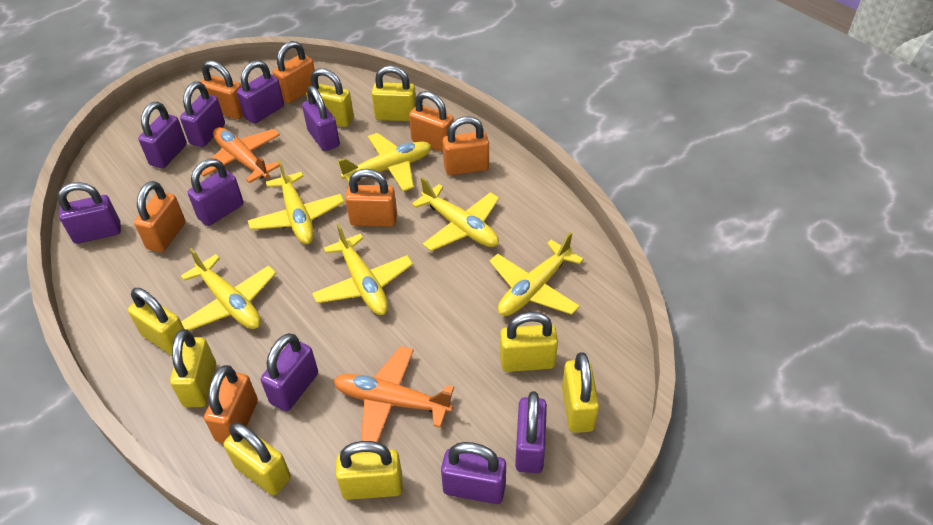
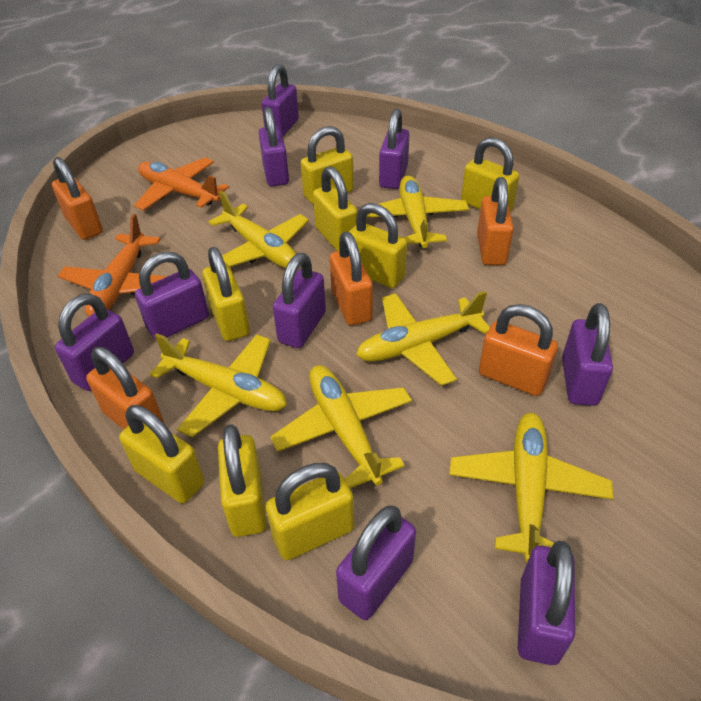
orange padlock: [134,181,185,252] [200,60,243,119] [204,365,258,444] [273,41,315,103] [345,169,397,227] [409,91,454,152] [442,116,489,175] = 7 -> [52,157,103,240] [86,347,164,430] [330,232,373,325] [477,177,514,265] [479,304,558,396] = 5

